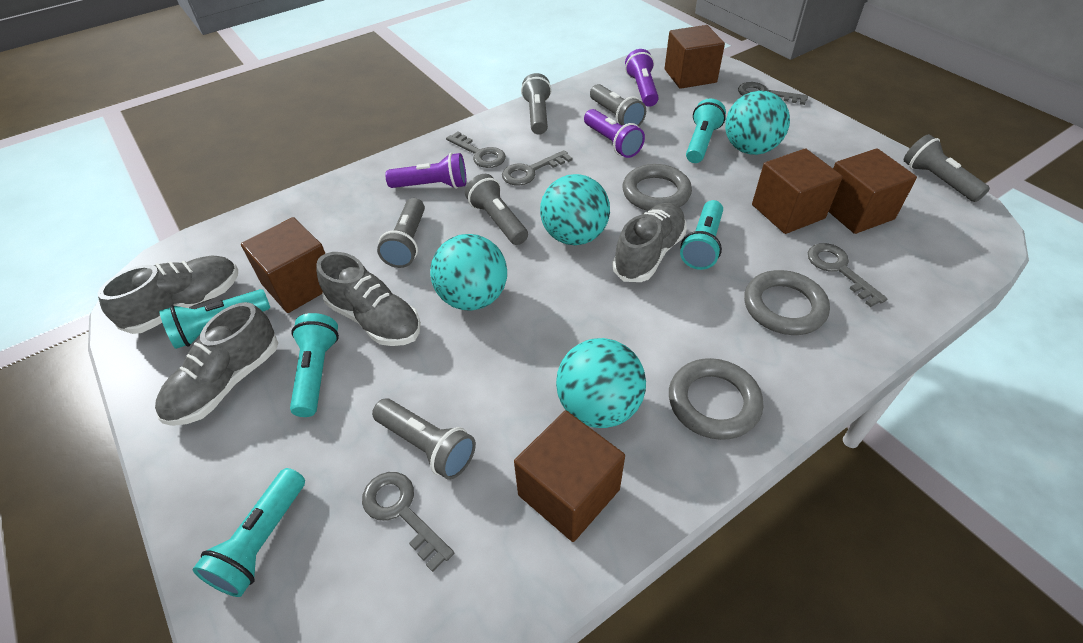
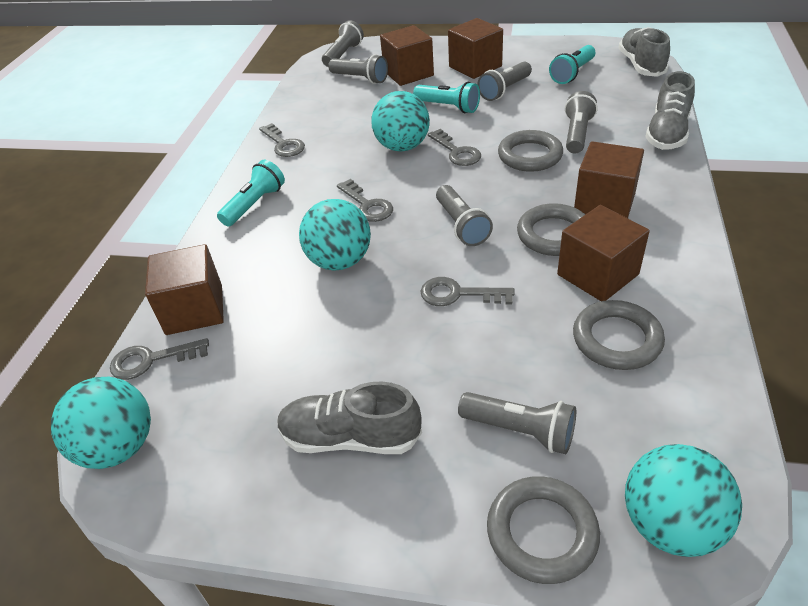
grey ring: [623,164,692,211] [669,358,763,440] [744,270,830,335] = 3 -> [487,476,600,584] [498,130,563,172] [517,203,586,256] [573,300,665,370] = 4
grey shoe: [98,256,238,334] [155,302,278,426] [316,252,421,346] [612,203,687,282] = 4 -> [277,381,422,454] [618,27,670,77] [645,71,695,150] = 3
purple flashlight: [385,153,466,189] [584,109,645,158] [625,49,659,107] = 3 -> none = 0
turquoise flashlight: [159,289,270,349] [192,468,305,597] [290,313,339,417] [680,200,723,270] [686,99,726,163] = 5 -> [217,160,285,227] [413,82,480,113] [549,45,596,84] = 3

